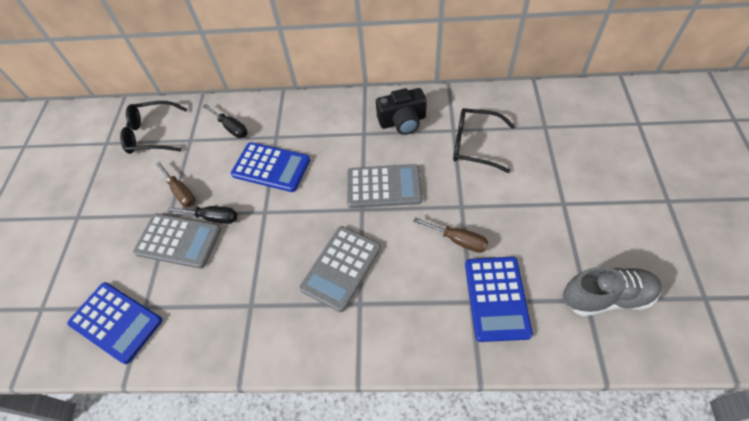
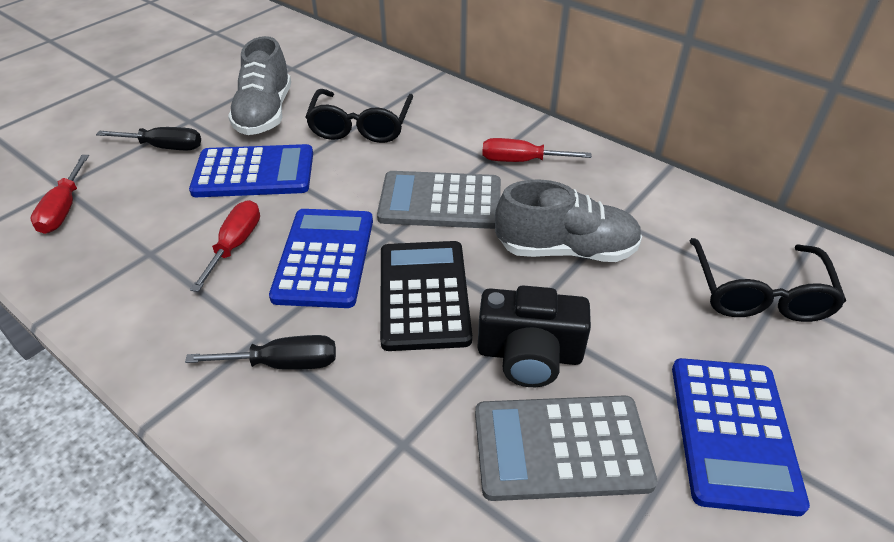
black calculator: none = 0 -> [380,241,472,351] = 1
brown screwdriver: [156,162,195,207] [413,217,488,253] = 2 -> none = 0
grey calculator: [133,214,221,269] [299,226,381,312] [347,164,422,208] = 3 -> [377,171,501,229] [475,395,658,501] = 2
grey shoe: [563,267,662,316] = 1 -> [228,36,291,135] [495,179,642,262] = 2
red screwdriver: none = 0 -> [30,155,89,234] [190,200,260,292] [482,138,592,162] = 3

